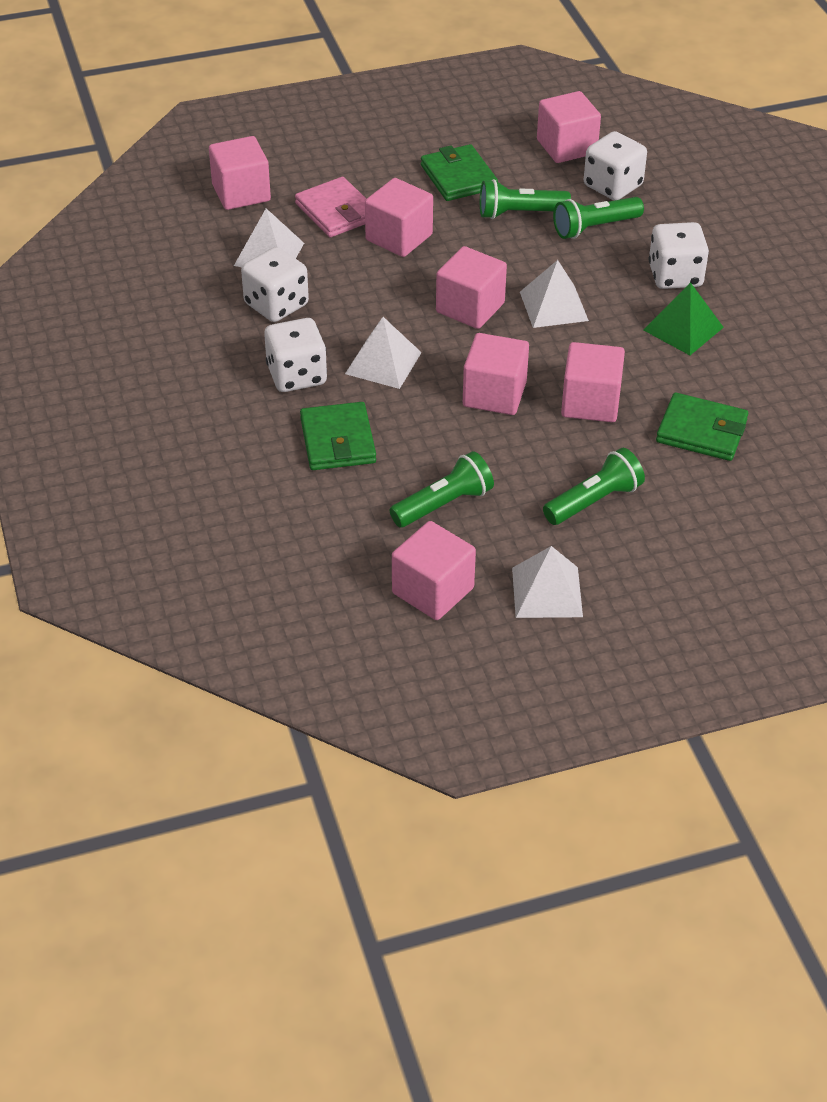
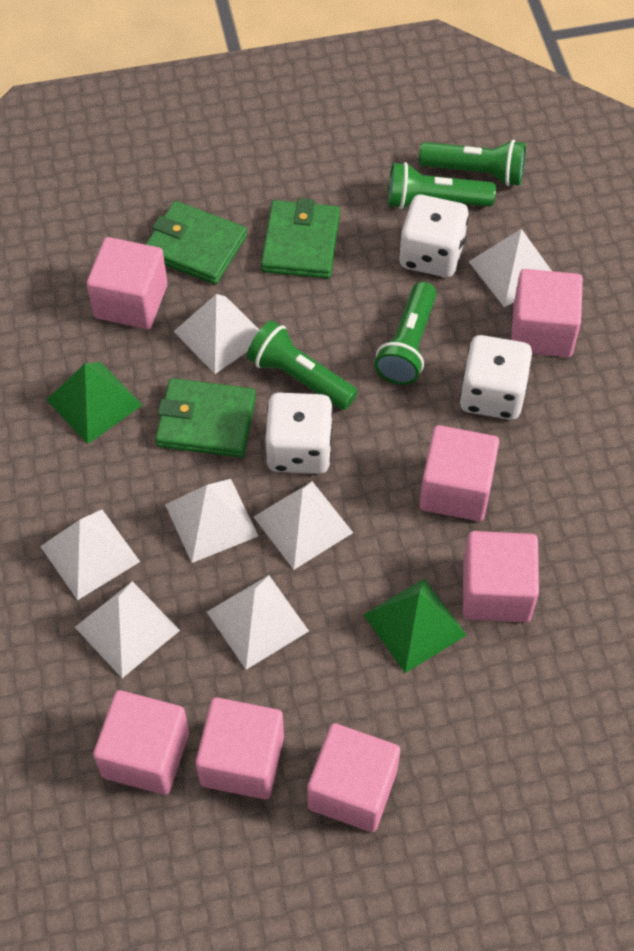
green pyramid: [644,282,724,355] = 1 -> [46,362,142,444] [363,579,467,673] = 2
pink wallet: [295,177,366,237] = 1 -> none = 0
white dice: [241,247,309,322] [264,318,327,392] [584,131,647,200] [649,222,709,289] = 4 -> [266,392,333,474] [399,195,469,277] [460,335,532,420] = 3
white pyramid: [234,208,304,267] [345,317,422,389] [512,546,583,618] [520,260,589,328] = 4 -> [40,510,140,600] [75,581,180,678] [165,479,258,563] [174,294,259,374] [207,575,309,670] [254,481,353,570] [468,229,552,307] = 7

